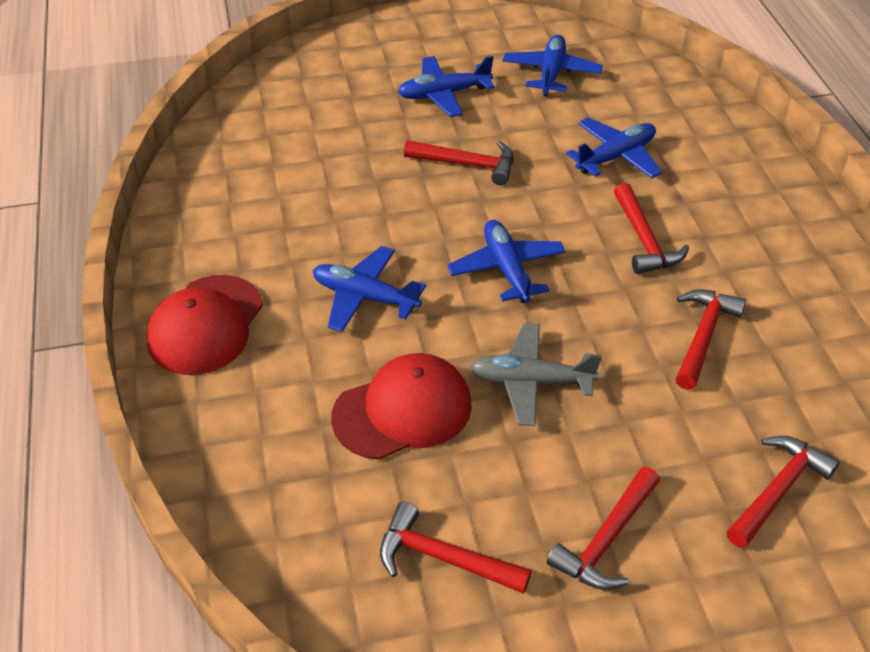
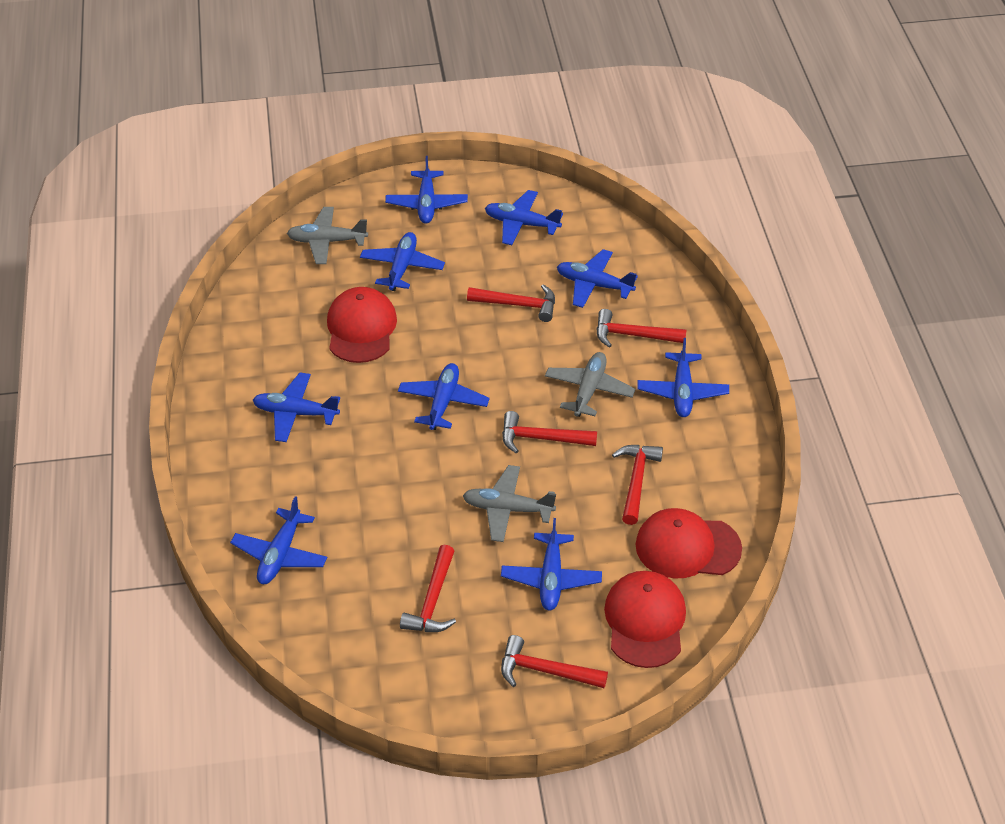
blue plane: [313,246,426,332] [398,56,495,117] [447,220,566,303] [503,35,603,97] [566,118,662,178] = 5 -> [230,496,327,584] [253,373,340,442] [360,232,445,291] [385,156,468,224] [398,363,490,430] [485,190,563,245] [501,518,602,611] [557,249,638,308] [637,338,729,417] = 9
grey plane: [470,323,602,426] = 1 -> [287,207,368,264] [463,465,556,542] [545,352,636,417] = 3
red cap: [146,275,263,375] [331,353,472,460] = 2 -> [327,287,397,363] [604,571,686,668] [635,508,742,579] = 3

